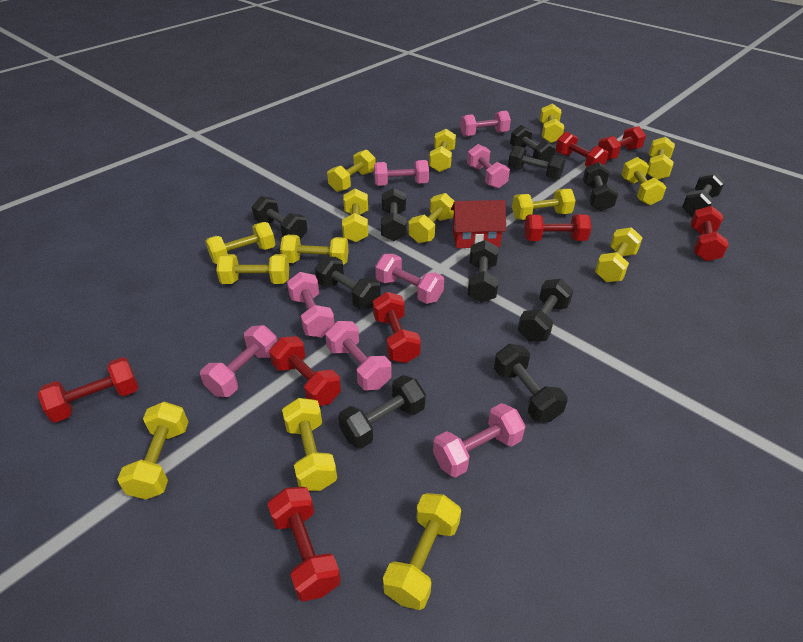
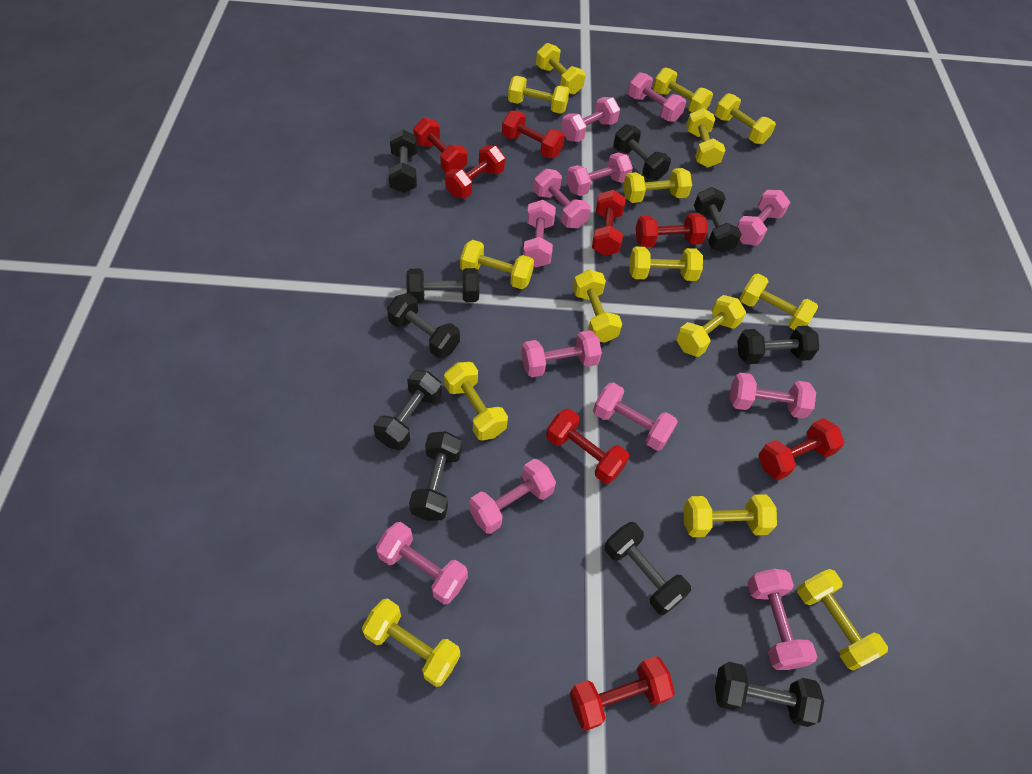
black dumbbell: [252,196,308,240] [315,257,381,309] [338,375,426,449] [381,188,406,241] [468,240,498,303] [494,344,568,422] [508,146,565,180] [510,125,556,162] [518,279,573,342] [583,162,618,211] [682,172,725,217] = 11 -> [373,370,442,450] [387,293,460,358] [389,129,417,193] [406,268,479,303] [409,431,462,521] [605,522,691,615] [613,124,671,180] [694,187,742,253] [715,662,824,727] [737,326,819,364] = 10
pink dumbbell: [200,325,277,397] [287,272,335,338] [325,321,392,390] [374,160,429,186] [375,254,444,304] [433,403,525,477] [460,111,511,137] [467,144,510,189] = 8 -> [376,522,468,605] [469,459,556,534] [521,330,602,377] [523,200,556,267] [533,169,591,228] [561,97,620,142] [566,152,633,196] [593,382,678,451] [628,72,686,122] [730,373,816,419] [737,190,790,245] [747,569,817,670] = 12
red house: [451,200,506,248] = 1 -> none = 0

